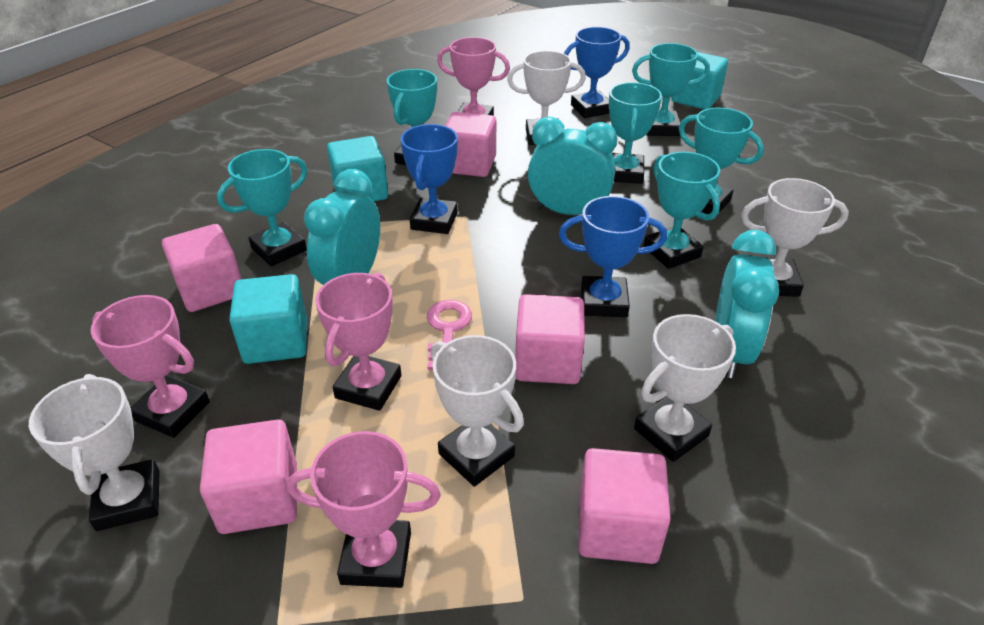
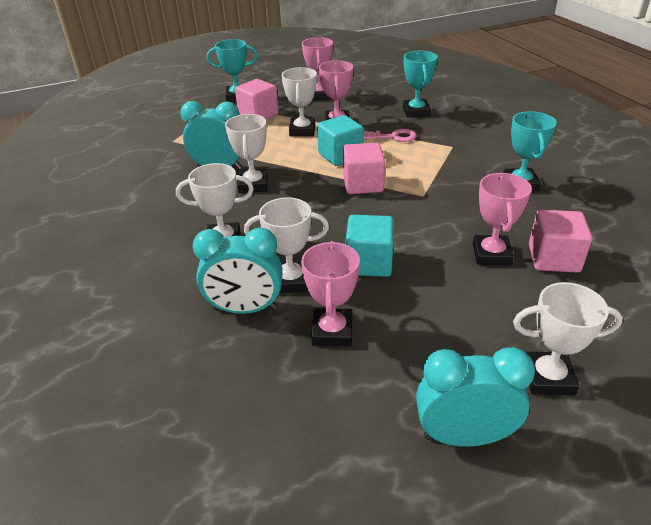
blue trophy: [401,124,458,234] [559,196,667,317] [564,27,630,118] = 3 -> none = 0
pink cube: [162,224,241,312] [200,419,297,534] [445,112,496,177] [515,294,585,384] [578,448,671,564] = 5 -> [235,79,279,119] [343,143,385,194] [529,210,592,273] = 3
turquoise cube: [229,274,307,364] [327,136,388,201] [671,52,728,110] = 3 -> [317,115,364,166] [346,215,394,277] = 2
turquoise trophy: [217,149,307,266] [387,69,437,165] [609,82,662,184] [632,43,710,136] [644,152,720,269] [679,107,764,214] = 6 -> [207,39,258,102] [403,51,438,118] [503,111,557,192] = 3

